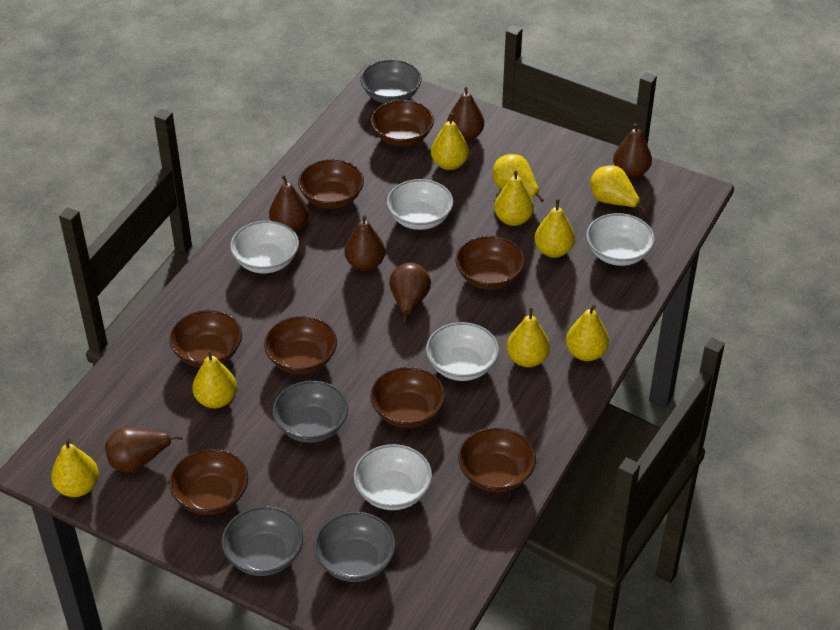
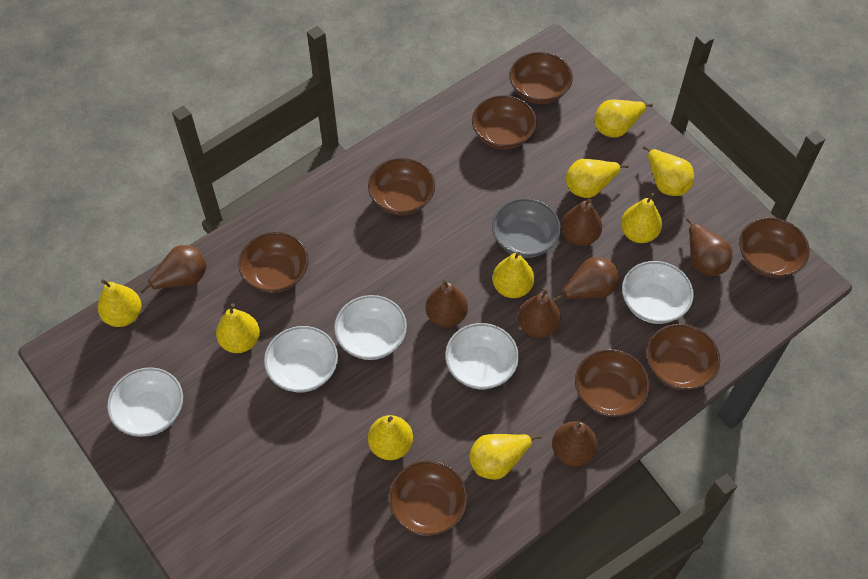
brown pear: [105,427,183,473] [269,175,309,232] [345,215,385,271] [389,263,431,324] [447,87,484,141] [613,123,652,178] = 6 -> [140,245,207,293] [425,280,468,327] [518,289,561,338] [552,421,598,466] [553,257,619,302] [561,199,602,246] [686,218,733,276] = 7
grey bowl: [222,506,303,576] [273,381,348,443] [314,512,396,582] [360,60,422,103] = 4 -> [492,198,561,258] = 1

